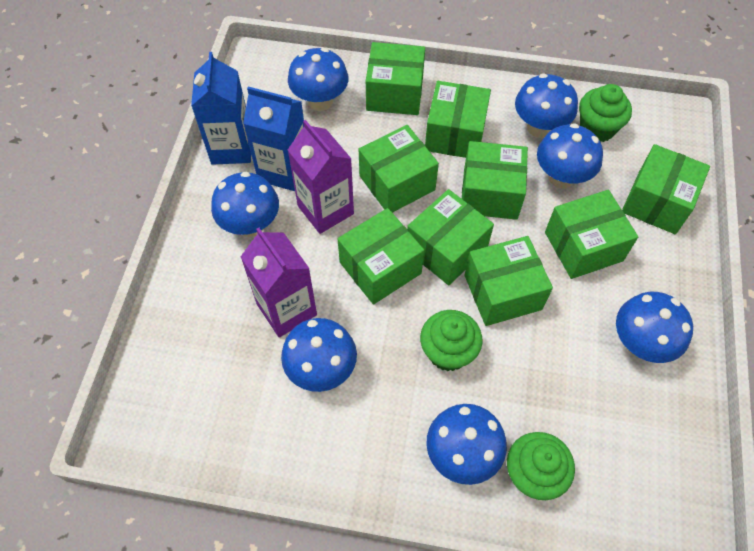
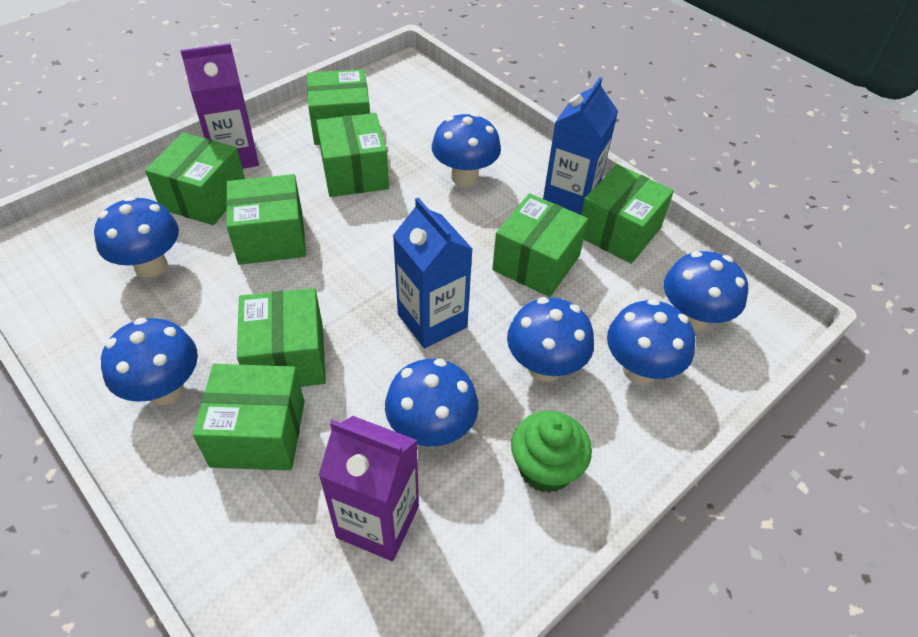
green box: [338,208,424,305] [359,125,439,213] [366,42,425,115] [407,189,494,285] [425,81,491,158] [462,141,528,220] [464,236,553,326] [545,190,638,279] [622,144,710,234] = 9 -> [145,132,245,225] [193,364,304,470] [226,174,306,265] [237,288,326,387] [307,69,370,145] [316,113,389,197] [492,193,588,297] [581,164,674,264] = 8
green cupcake: [420,310,483,371] [507,432,575,500] [579,84,632,142] = 3 -> [511,411,592,493] = 1

